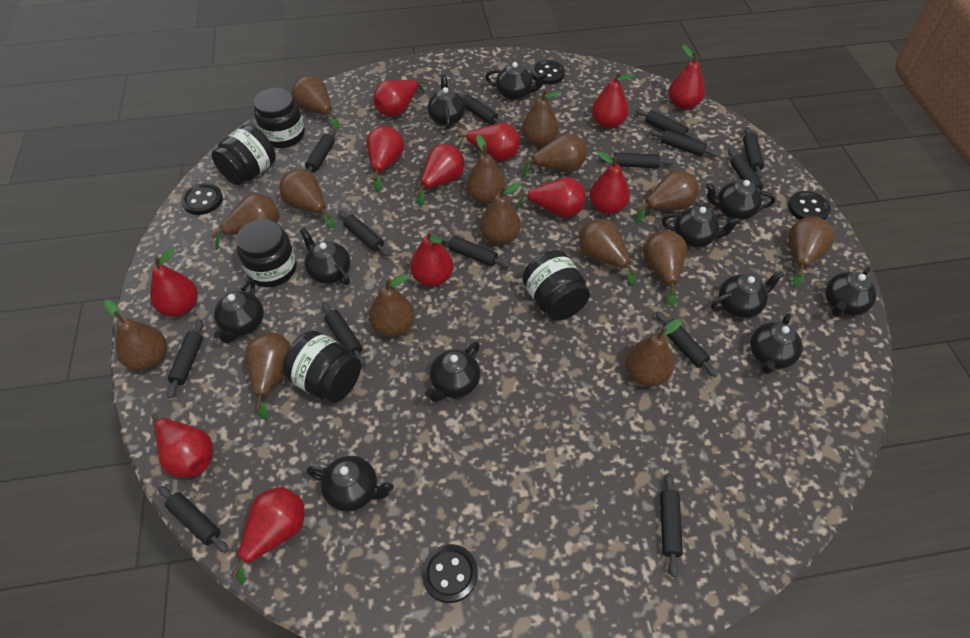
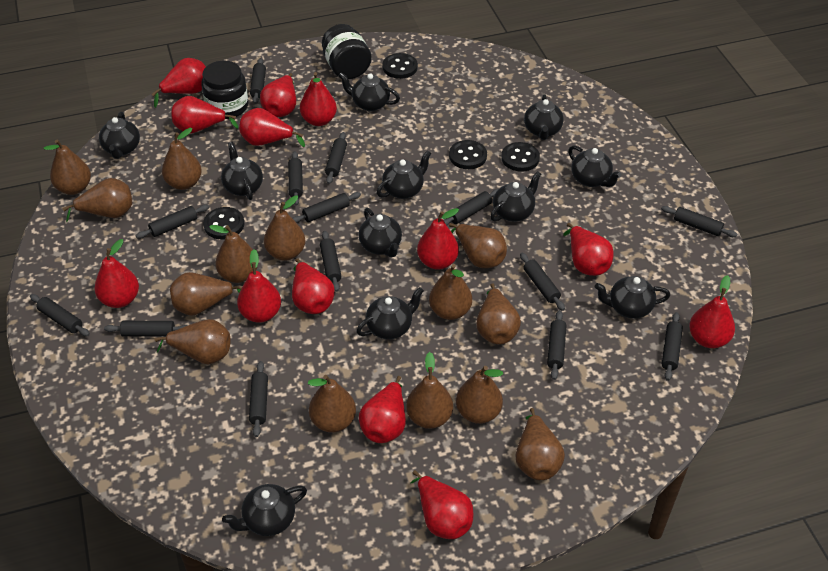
black jar: [212,125,276,185] [236,219,297,287] [254,88,305,148] [283,331,361,403] [522,250,590,320] = 5 -> [201,61,248,119] [322,24,372,79] = 2
brown pear: [104,300,167,370] [211,194,280,250] [245,332,291,420] [279,169,335,228] [292,75,340,129] [369,274,415,337] [466,135,505,204] [479,182,521,245] [522,90,562,147] [522,133,587,177] [579,219,636,285] [625,319,681,386] [635,170,699,223] [643,230,687,306] [789,217,835,288] = 15 -> [44,140,91,195] [63,178,132,222] [155,319,231,364] [162,128,202,190] [170,272,243,316] [209,225,258,283] [264,195,305,261] [308,375,356,433] [406,352,453,429] [429,264,472,320] [449,223,507,268] [456,366,503,424] [476,283,521,344] [516,408,565,480] = 14
red pear: [150,248,198,317] [151,414,213,478] [232,487,304,584] [366,126,404,192] [373,80,425,117] [410,230,453,287] [417,144,464,207] [457,123,520,161] [515,177,585,218] [589,151,630,215] [592,72,635,129] [669,45,705,110] = 12 -> [94,239,139,308] [151,58,206,108] [171,96,238,134] [237,249,281,323] [239,108,305,147] [260,73,296,117] [292,258,335,314] [300,72,337,126] [359,376,406,443] [410,470,474,539] [417,208,459,270] [563,223,614,276] [689,275,735,348] = 13

